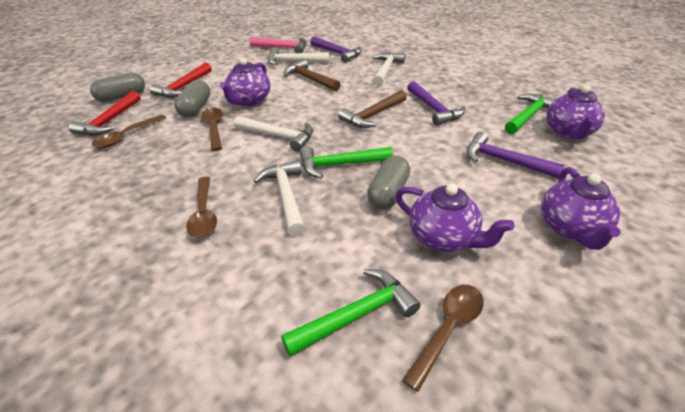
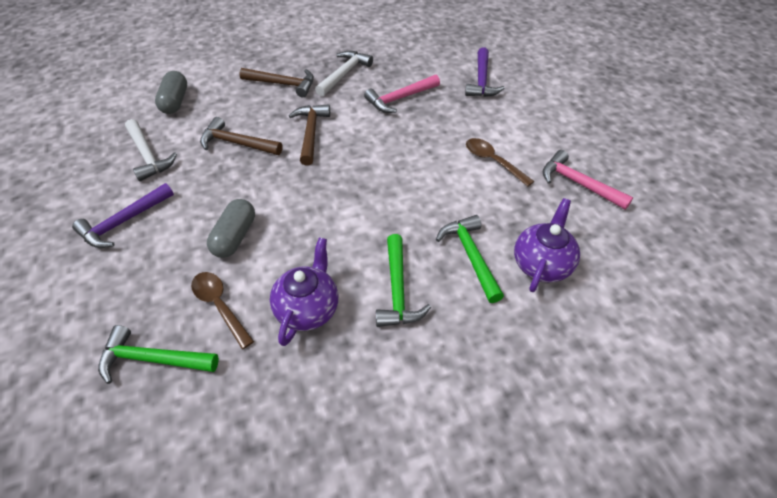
brown hammer: [283,59,341,91] [338,90,407,128] = 2 -> [200,117,283,155] [239,68,314,97] [289,104,330,165] = 3
brown spoon: [92,115,166,148] [186,177,217,238] [201,107,223,151] [402,285,484,392] = 4 -> [191,272,254,349] [466,138,534,187] = 2
grey capsule: [90,72,145,102] [174,80,210,117] [367,155,410,209] = 3 -> [155,71,187,114] [207,199,255,258] = 2
pink hammer: [249,37,307,53] = 1 -> [364,75,440,113] [543,150,633,210] = 2
purple hammer: [310,36,362,63] [407,81,465,126] [467,132,565,179] = 3 -> [72,183,174,248] [465,47,505,97] = 2
purple teapot: [220,58,270,107] [395,183,514,252] [541,167,621,250] [546,85,605,140] = 4 -> [270,237,338,346] [514,198,580,292] = 2
red hammer: [69,91,141,136] [150,63,211,98] = 2 -> none = 0
white hammer: [234,116,313,152] [253,160,305,236] [268,48,329,65] [372,52,405,86] = 4 -> [125,119,177,181] [315,51,373,96] = 2

